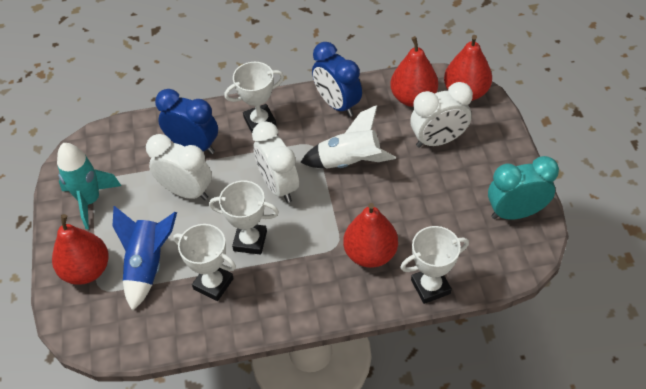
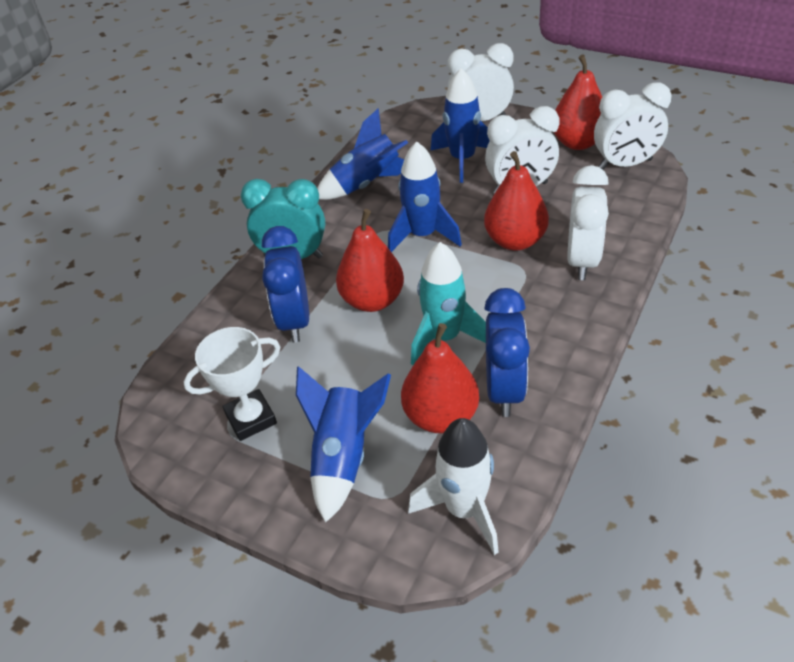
blue rocket: [113,206,177,311] = 1 -> [296,366,391,523] [317,109,408,200] [388,141,462,252] [431,68,490,183] = 4
white clock: [146,134,212,200] [252,121,299,203] [410,82,473,148] = 3 -> [448,43,514,121] [485,106,559,194] [567,165,609,280] [594,82,672,170] = 4
white trophy: [173,224,236,301] [209,181,279,255] [224,62,284,133] [400,226,469,304] = 4 -> [183,327,280,441] = 1

